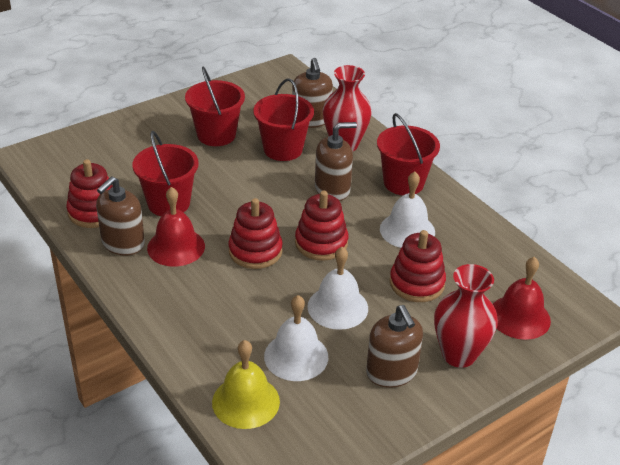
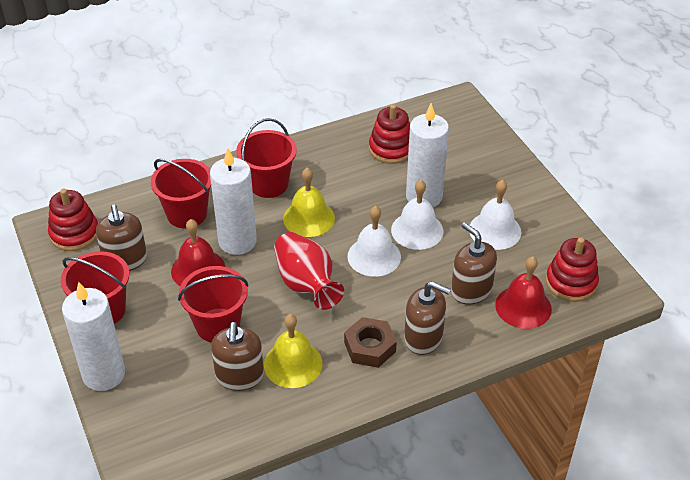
brown nut: none = 0 -> [344,317,397,368] = 1
red stacking toy: [66,159,113,228] [228,198,283,269] [295,191,348,261] [390,230,446,302] = 4 -> [48,189,98,251] [369,104,410,164] [546,237,599,302] = 3
red vase: [323,65,372,152] [434,264,498,368] = 2 -> [274,232,344,310] = 1
white candle: none = 0 -> [62,282,125,391] [210,148,257,255] [406,103,449,207] = 3
yellow bell: [212,340,280,429] = 1 -> [264,314,323,388] [283,168,335,237] = 2

